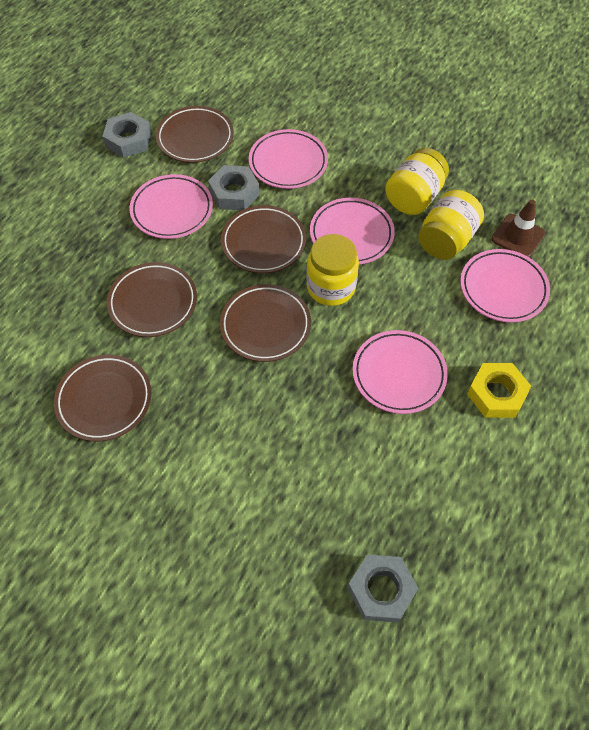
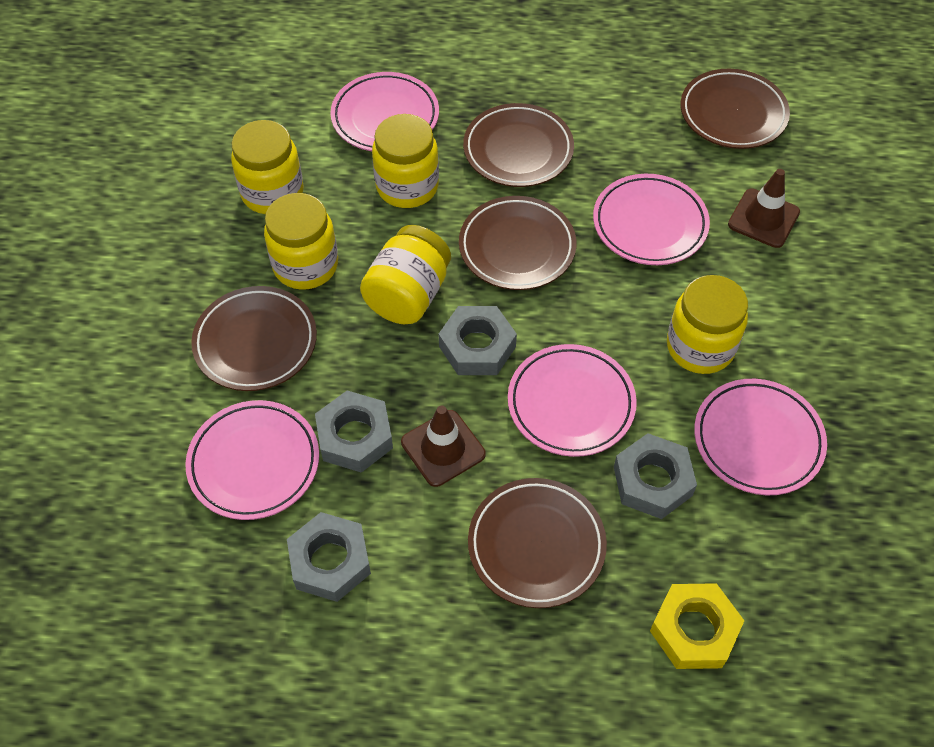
brown traffic cone: [491,200,546,257] = 1 -> [401,405,485,487] [728,169,800,248] = 2
grey nut: [102,112,152,158] [208,165,260,210] [348,555,419,622] = 3 -> [287,512,371,602] [315,391,393,473] [439,306,517,375] [614,433,697,519] = 4
yellow jar: [306,234,359,306] [385,148,449,215] [418,190,484,260] = 3 -> [231,120,304,214] [264,193,338,290] [360,225,451,324] [372,114,439,208] [667,275,748,374] = 5

